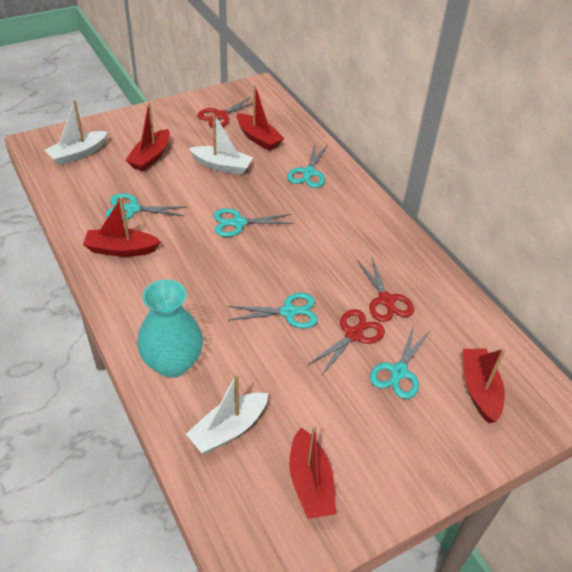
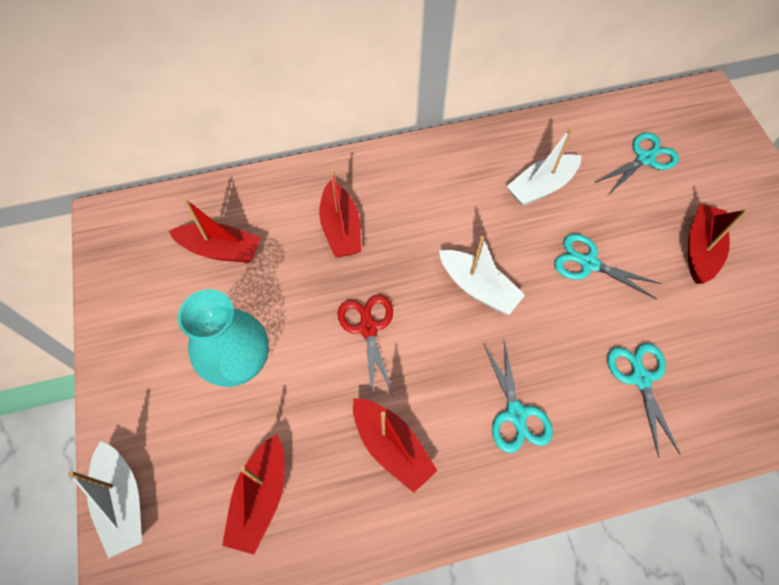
red scissors: [197,97,253,128] [308,309,385,376] [357,258,414,322] = 3 -> [338,295,394,397] = 1
turquoise scissors: [106,193,186,220] [214,208,293,237] [228,293,318,329] [287,144,327,188] [370,325,430,399] = 5 -> [483,341,553,453] [554,234,662,299] [595,132,679,195] [607,343,681,458] = 4

